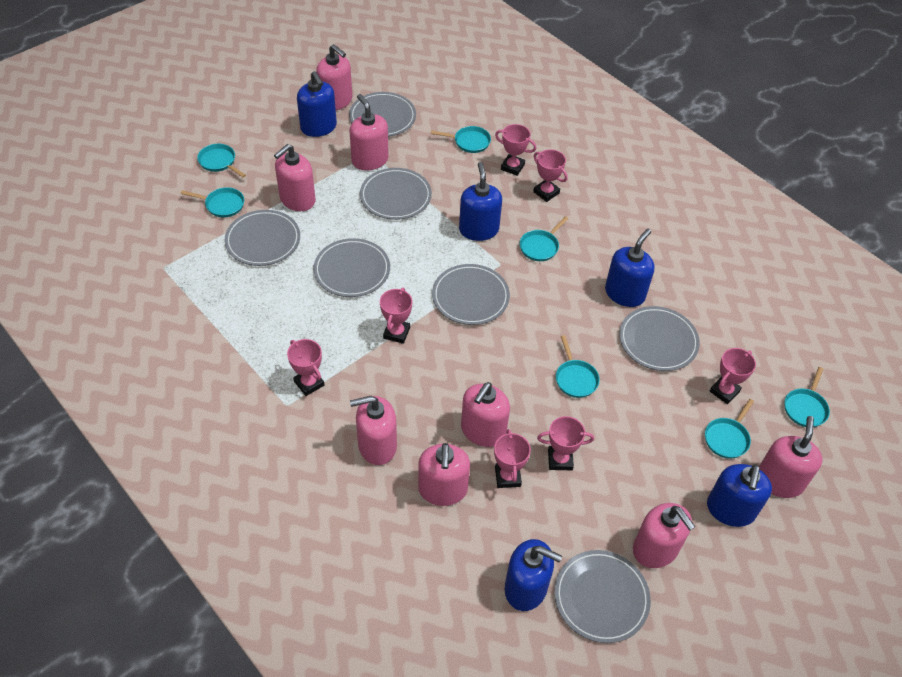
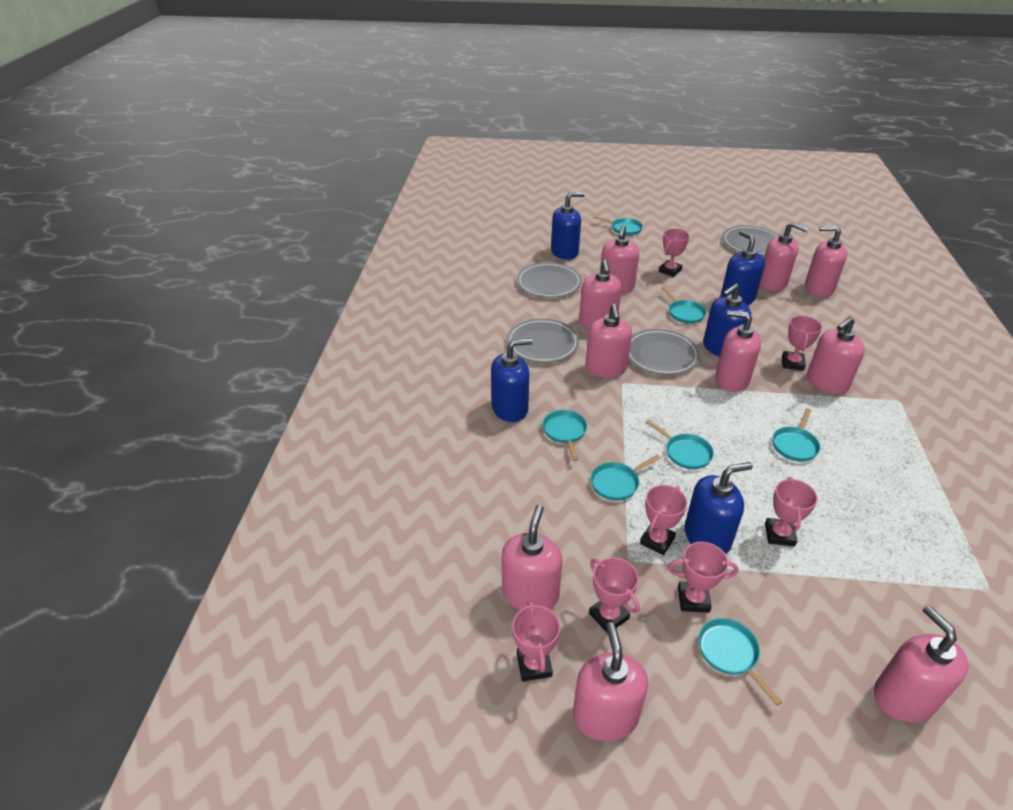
grey plate: [225,210,300,266] [314,238,390,297] [349,92,416,137] [360,168,432,220] [432,264,510,325] [554,550,651,643] [619,306,700,371] = 7 -> [507,319,579,363] [517,262,582,298] [629,329,700,375] [722,225,779,255] = 4
pink soap dispenser: [274,144,316,211] [316,44,352,110] [350,94,389,171] [350,396,397,465] [418,443,470,506] [461,382,510,447] [633,503,695,568] [759,416,823,498] = 8 -> [502,505,563,610] [573,622,648,741] [579,259,622,329] [585,304,632,378] [600,225,639,293] [715,310,761,392] [760,222,808,291] [805,226,847,297] [807,317,865,394] [874,605,968,722] = 10

